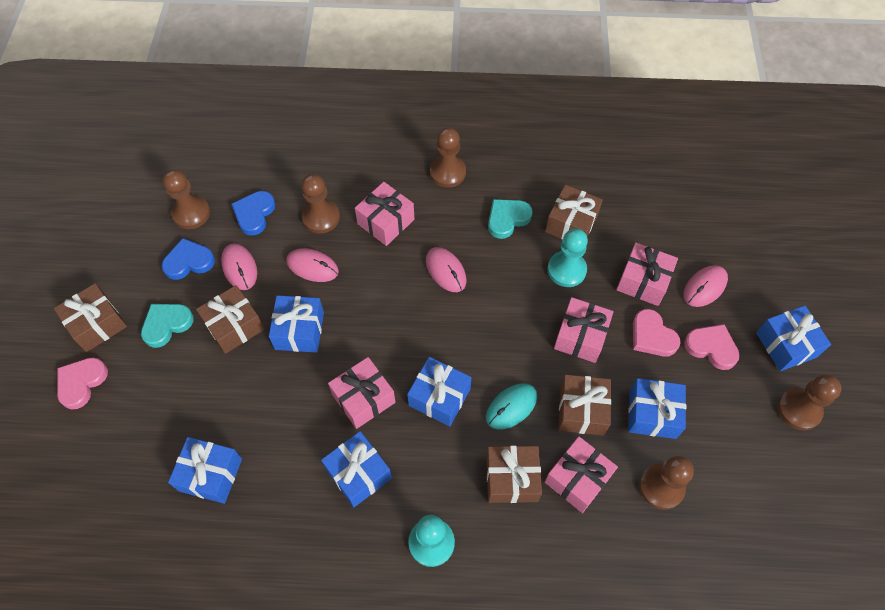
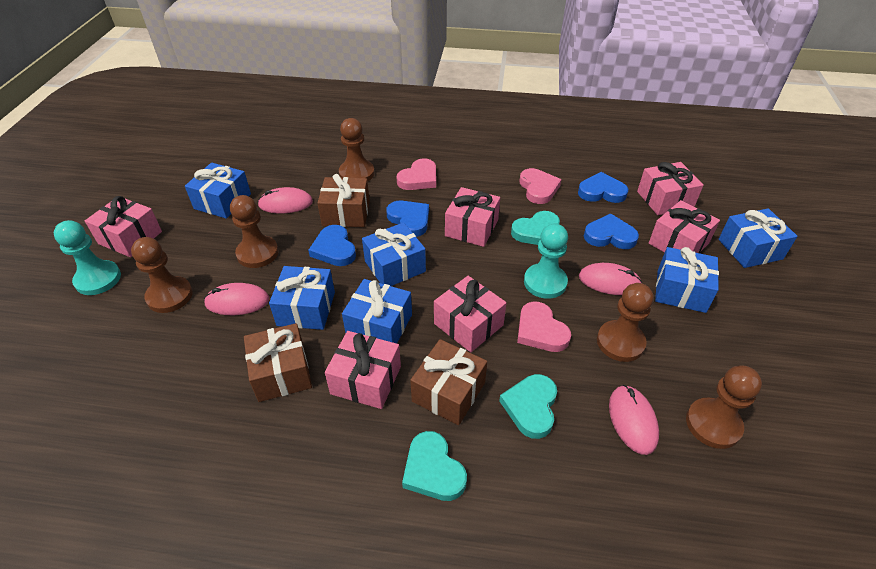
blue heart: [162,238,215,280] [231,191,275,236] = 2 -> [308,225,356,266] [386,201,429,237] [578,172,628,203] [584,213,639,249] = 4
brown gift: [54,283,127,352] [196,285,264,354] [486,446,542,503] [545,185,603,240] [558,375,612,436] = 5 -> [244,323,312,402] [317,174,370,227] [410,339,487,425] = 3
pink gift: [328,357,396,429] [355,182,414,246] [545,436,618,513] [554,297,614,363] [616,243,678,306] = 5 -> [85,196,162,257] [325,331,401,409] [434,276,506,352] [445,187,500,247] [637,162,704,215] [649,200,720,253] = 6
turquoise heart: [141,304,194,348] [488,199,533,239] = 2 -> [402,431,467,501] [499,374,557,439] [511,211,560,245] = 3
turquoise mouse: [486,383,537,430] = 1 -> none = 0

